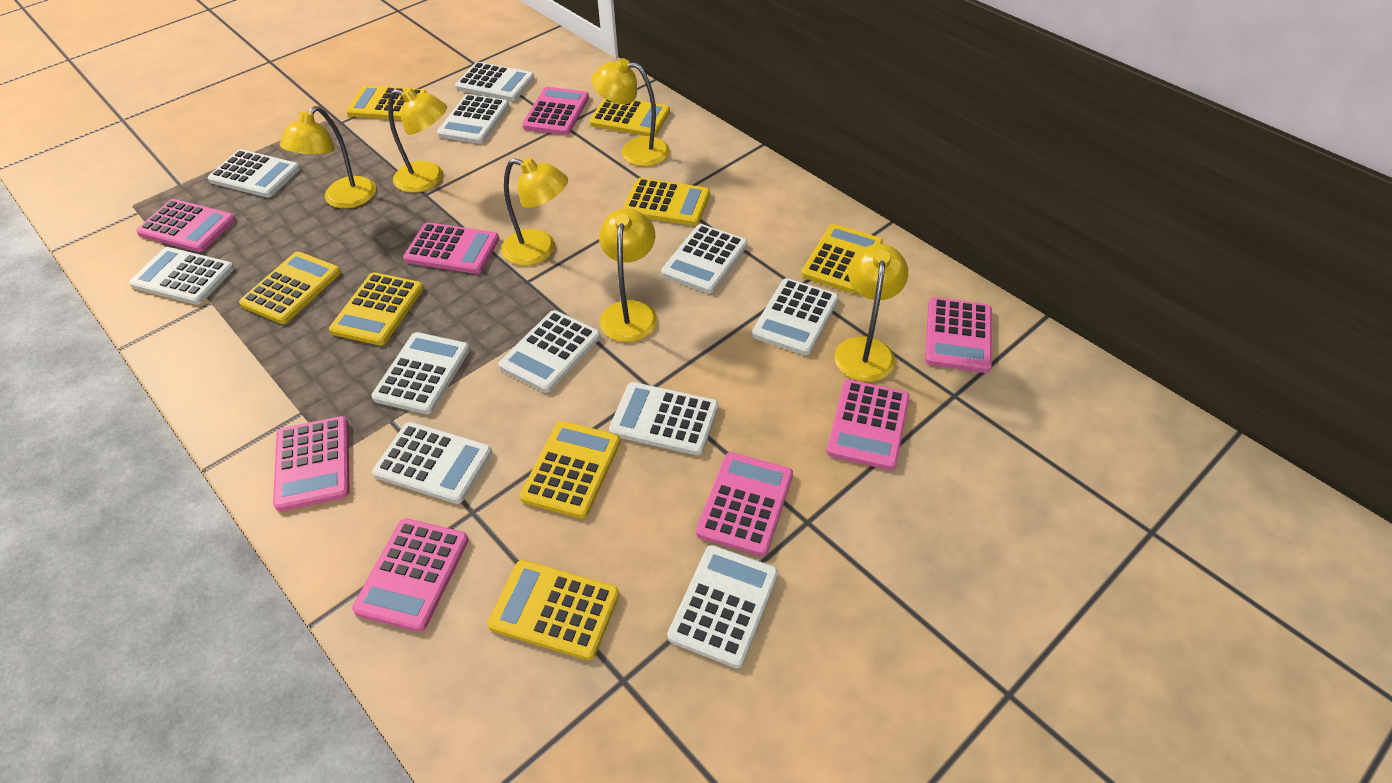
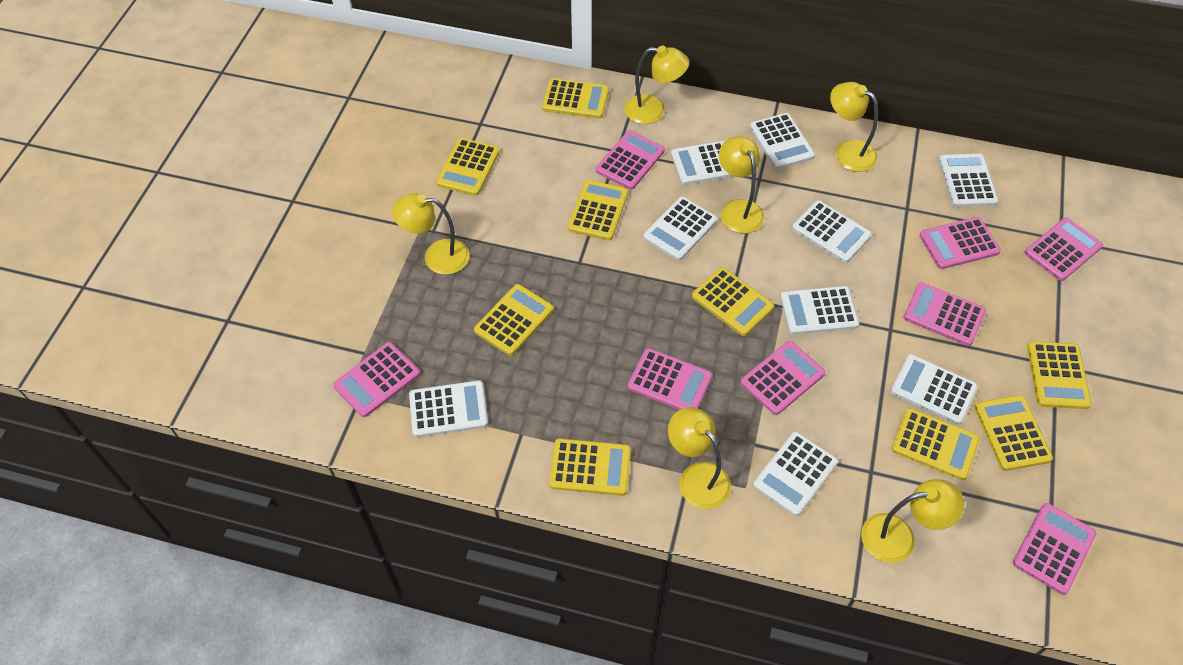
white calculator: [129,247,234,305] [208,149,300,198] [371,332,470,414] [372,422,492,504] [437,94,509,144] [455,62,535,101] [499,310,601,393] [609,382,718,456] [661,224,747,294] [667,545,778,668] [752,278,839,355] = 11 -> [409,380,488,437] [643,197,717,261] [671,140,734,185] [750,113,815,169] [753,432,838,516] [780,286,859,335] [792,200,872,263] [891,354,978,425] [939,154,999,207] = 9
yellow calculator: [239,252,341,324] [329,272,424,346] [346,85,427,120] [487,560,619,660] [520,421,621,519] [589,98,670,137] [623,178,710,226] [801,224,883,293] = 8 -> [436,138,500,196] [474,284,554,356] [542,78,609,119] [549,439,631,496] [568,180,628,240] [692,267,774,336] [892,408,980,480] [974,395,1053,471] [1027,341,1092,409] = 9

